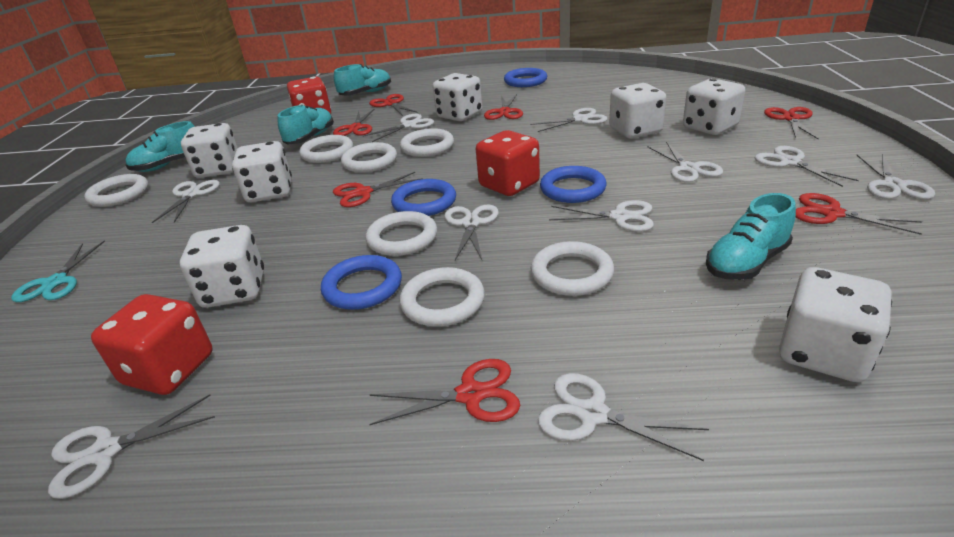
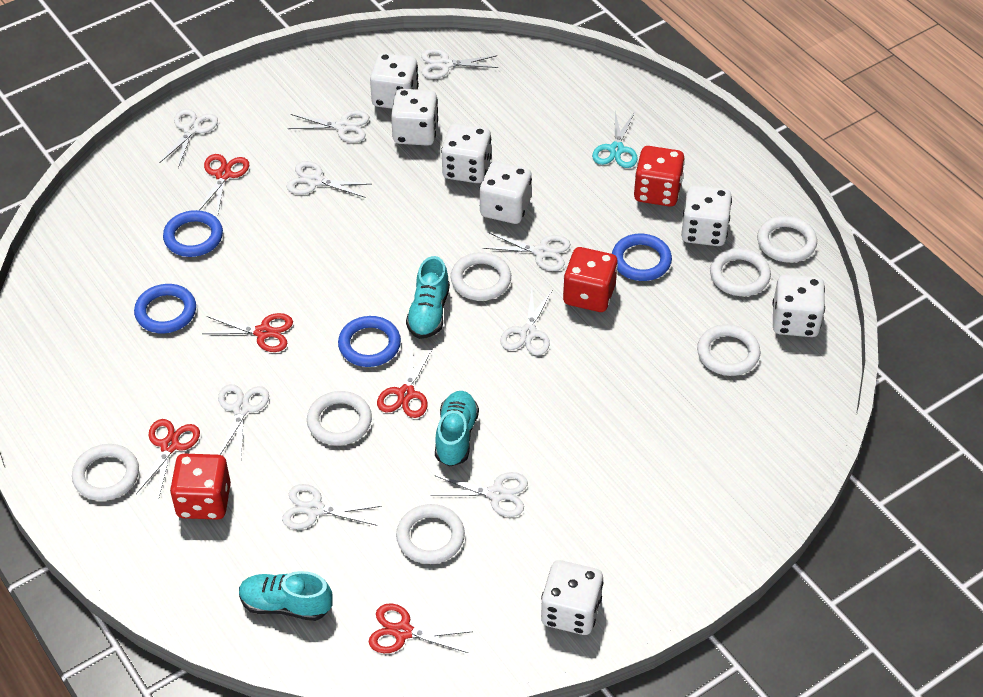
red scissors: [333,109,374,136] [333,172,423,207] [369,94,418,116] [369,359,520,425] [484,94,523,120] [764,107,819,140] [796,193,922,235] = 7 -> [136,419,200,497] [199,154,249,213] [202,313,293,352] [369,603,473,653] [377,346,433,418] = 5
turquoise shoe: [126,121,195,172] [278,105,334,145] [334,64,391,95] [706,193,796,280] = 4 -> [239,571,333,621] [406,256,450,339] [435,391,479,467] = 3
white scissors: [48,395,215,499] [152,180,220,223] [363,114,434,142] [444,205,499,260] [530,108,607,132] [538,373,709,461] [549,200,654,232] [648,142,723,182] [754,146,859,187] [856,153,935,199] = 10 -> [159,109,218,168] [218,384,269,459] [282,484,381,529] [286,161,370,198] [287,110,369,143] [421,49,499,79] [431,472,528,517] [483,232,570,271] [500,288,553,356] = 9

